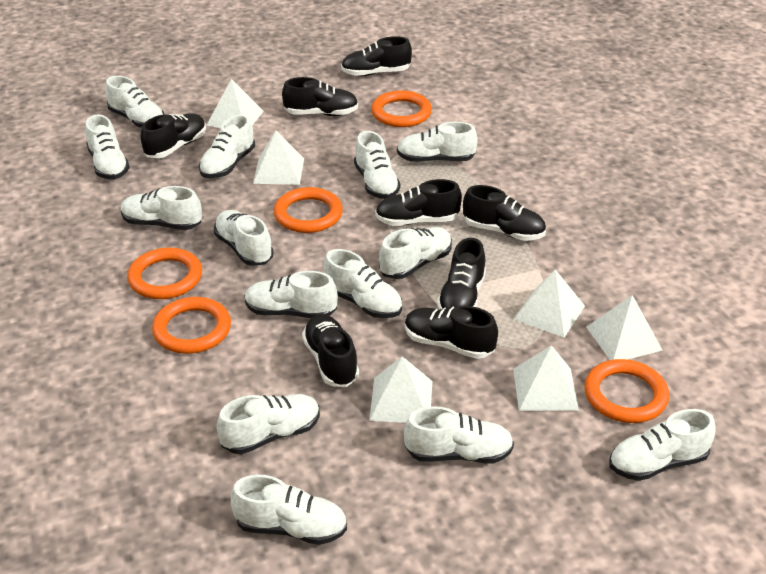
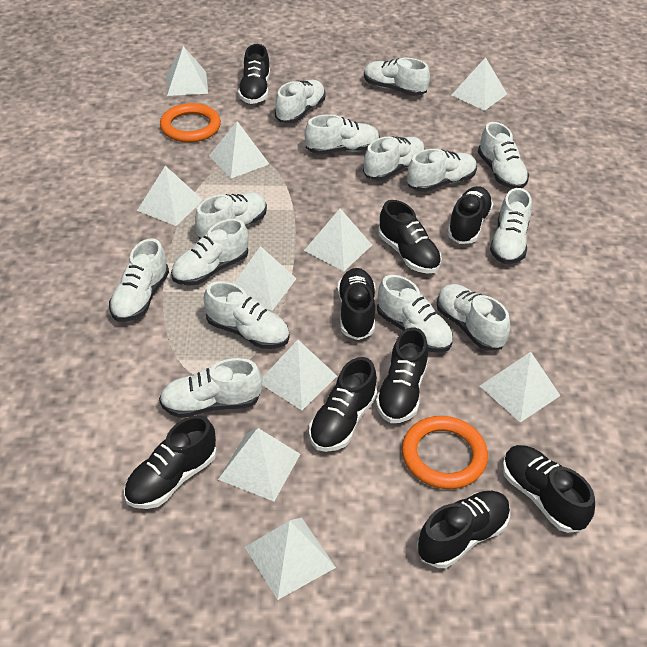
black shoe: [141,113,206,158] [282,77,358,116] [302,314,359,387] [341,36,412,76] [375,179,462,226] [405,306,498,359] [437,238,486,310] [463,185,546,241] = 8 -> [124,415,217,509] [238,44,270,104] [309,357,377,452] [337,268,375,340] [376,327,428,423] [378,200,442,274] [417,491,510,568] [447,186,493,244] [502,445,595,533] = 9
orange ring: [127,248,202,299] [152,297,231,354] [274,187,343,233] [371,90,432,127] [585,359,669,423] = 5 -> [160,103,221,143] [402,416,488,489] = 2
white pyramid: [207,79,264,128] [253,131,304,185] [369,356,432,423] [513,345,579,411] [514,269,585,338] [586,295,663,360] = 6 -> [137,166,203,226] [166,46,208,96] [209,121,269,178] [218,428,300,501] [234,246,297,311] [245,518,336,600] [262,340,337,410] [304,208,372,271] [452,57,507,111] [480,352,560,423] = 10

